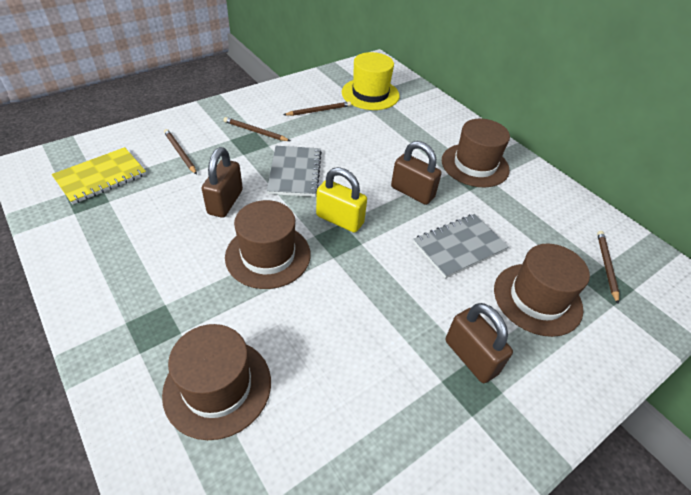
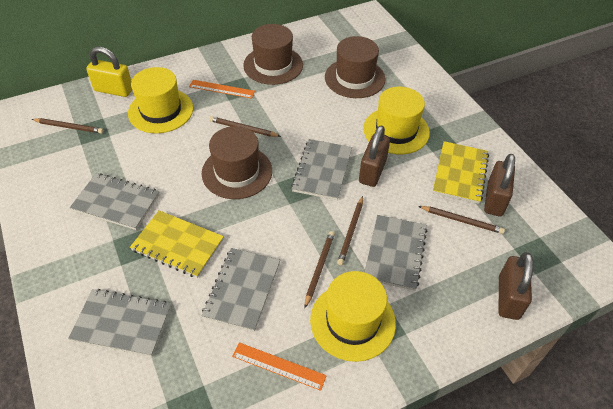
brown hat: [162,324,271,440] [225,200,311,289] [442,119,510,187] [494,244,590,337] = 4 -> [201,126,272,199] [243,24,303,85] [325,36,386,98] = 3
brown pencil: [164,129,197,175] [223,117,290,141] [283,101,351,116] [597,231,619,304] = 4 -> [31,118,104,134] [209,116,281,137] [305,231,335,308] [337,196,363,265] [418,206,505,234] = 5
grey notebook: [267,146,322,197] [413,214,509,279] = 2 -> [68,289,171,357] [70,173,160,230] [201,248,280,332] [291,139,352,200] [365,215,427,291] = 5
orange ruler: none = 0 -> [189,80,255,99] [232,342,327,391] = 2
yellow hat: [342,52,399,110] = 1 -> [128,67,193,133] [310,271,396,362] [363,87,430,154] = 3
yellow notebook: [52,147,146,205] = 1 -> [130,211,224,278] [433,141,489,204] = 2

